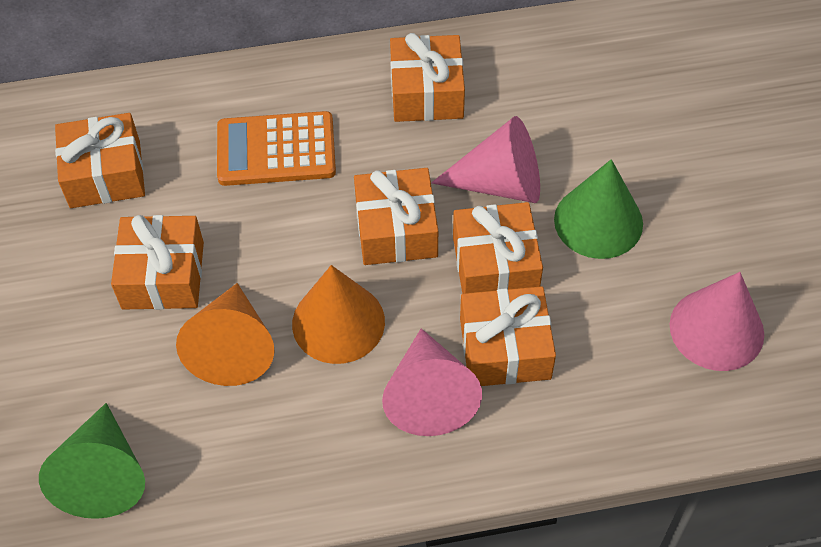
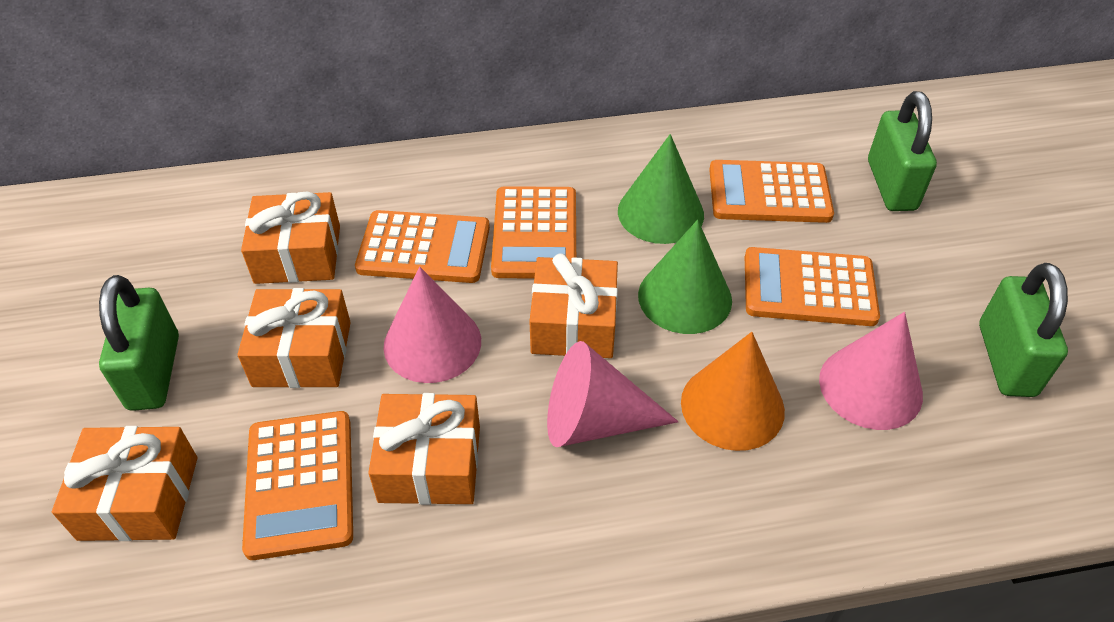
green padlock: none = 0 -> [99,275,179,411] [868,91,937,211] [979,263,1068,397] = 3
orange calculator: [217,111,336,186] = 1 -> [242,411,353,560] [355,210,490,283] [491,186,576,278] [709,160,834,223] [745,247,880,326] = 5
orange cone: [176,283,275,386] [292,265,385,364] = 2 -> [681,332,785,451] = 1
orange gift: [55,113,145,208] [111,215,204,310] [354,168,438,265] [390,33,465,122] [453,202,543,294] [460,286,556,386] = 6 -> [52,426,198,541] [237,288,351,388] [241,191,340,284] [368,393,480,505] [529,253,618,358] = 5

